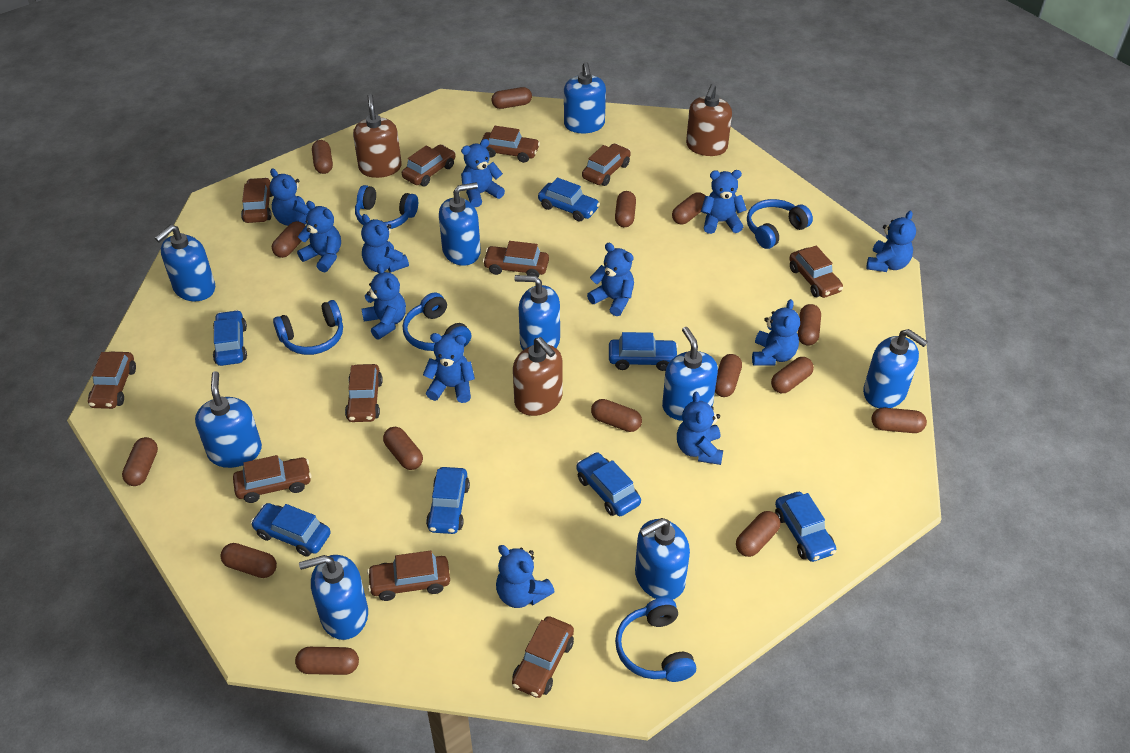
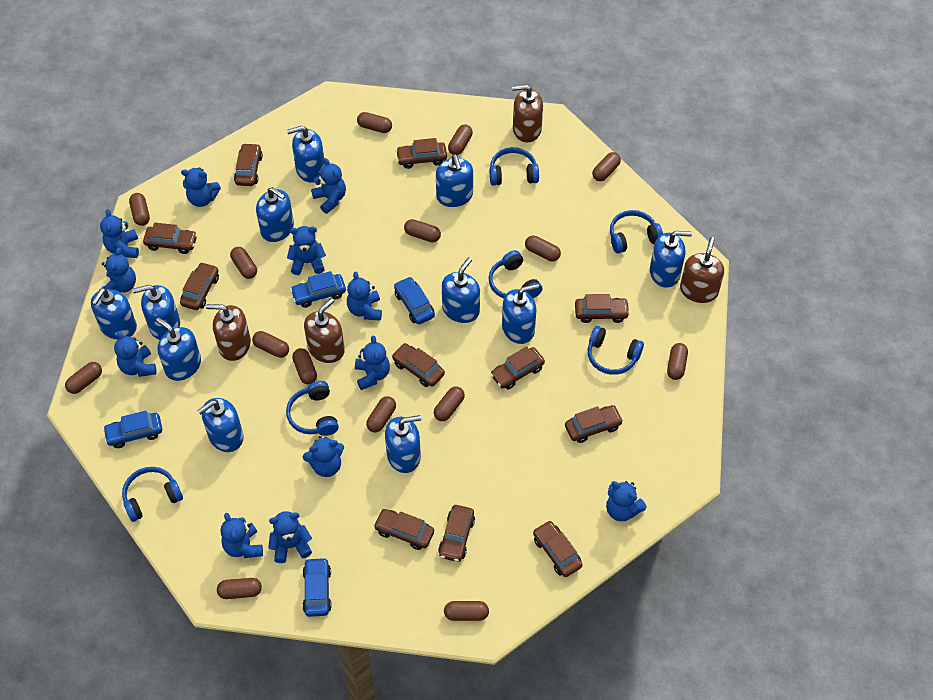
blue car: [213,310,247,366] [251,503,331,557] [426,467,470,534] [538,178,600,222] [576,452,641,516] [609,332,678,371] [775,492,836,562] = 7 -> [103,411,162,448] [290,271,346,308] [302,557,332,617] [394,276,435,324] = 4
blue headphones: [273,300,343,355] [355,185,418,229] [403,292,471,351] [615,597,696,682] [747,199,813,249] = 5 -> [122,467,183,522] [286,381,339,436] [489,250,542,298] [490,147,539,185] [588,326,644,375] [610,210,663,254] = 6
blue soap dispenser: [155,225,215,301] [195,371,262,468] [299,555,368,640] [439,182,481,266] [515,275,560,350] [564,62,606,133] [635,518,690,599] [662,327,718,421] [863,329,928,408] = 9 -> [91,288,137,340] [133,285,180,340] [156,317,201,381] [197,398,244,452] [256,187,294,242] [287,126,325,183] [385,415,421,473] [436,155,473,207] [442,257,480,323] [502,284,539,344] [650,231,692,288] = 11
brown soap dispenser: [353,94,402,178] [513,337,563,416] [686,84,732,156] = 3 -> [206,304,251,361] [304,298,345,363] [512,85,543,143] [680,237,724,303] = 4

